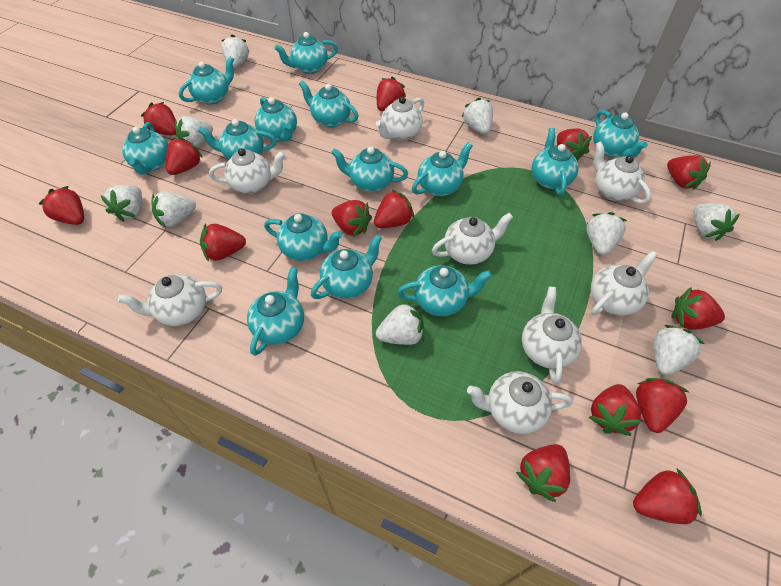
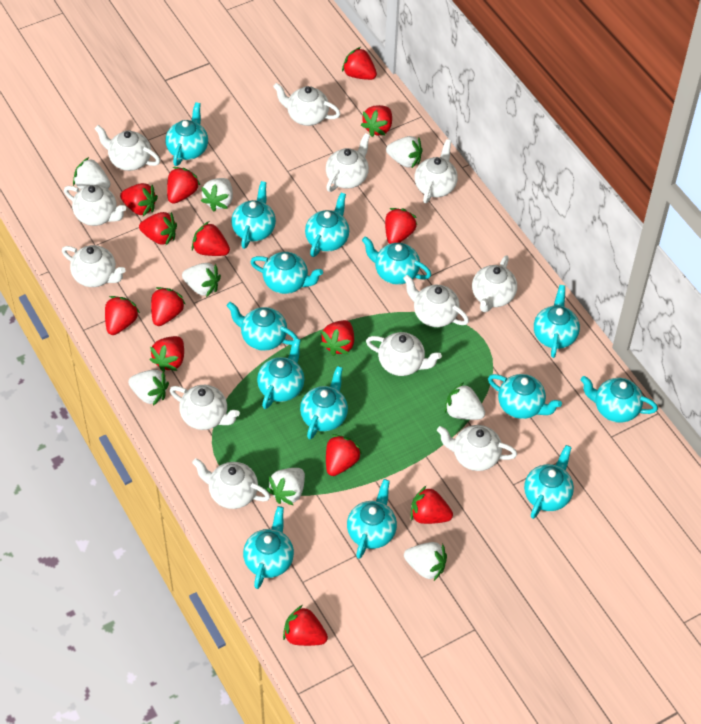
white strawberry: [101,185,142,222] [151,191,196,228] [175,116,213,148] [221,34,249,68] [376,301,424,345] [462,98,493,134] [586,212,627,255] [653,325,705,375] [693,203,740,241] = 9 -> [73,157,111,189] [128,370,169,406] [182,263,221,297] [201,178,233,211] [267,468,305,505] [386,136,423,169] [404,542,447,581] [444,382,485,420] = 8
white teapot: [118,274,222,326] [209,148,286,194] [376,96,424,141] [432,213,513,265] [467,371,573,434] [522,287,582,384] [591,251,658,316] [594,141,651,204] = 8 -> [62,245,126,287] [64,185,126,226] [95,125,160,171] [170,385,240,430] [192,458,270,509] [273,83,340,126] [326,133,370,192] [366,332,442,376] [403,275,469,327] [415,139,458,203] [437,425,517,471] [472,255,517,312] = 12

